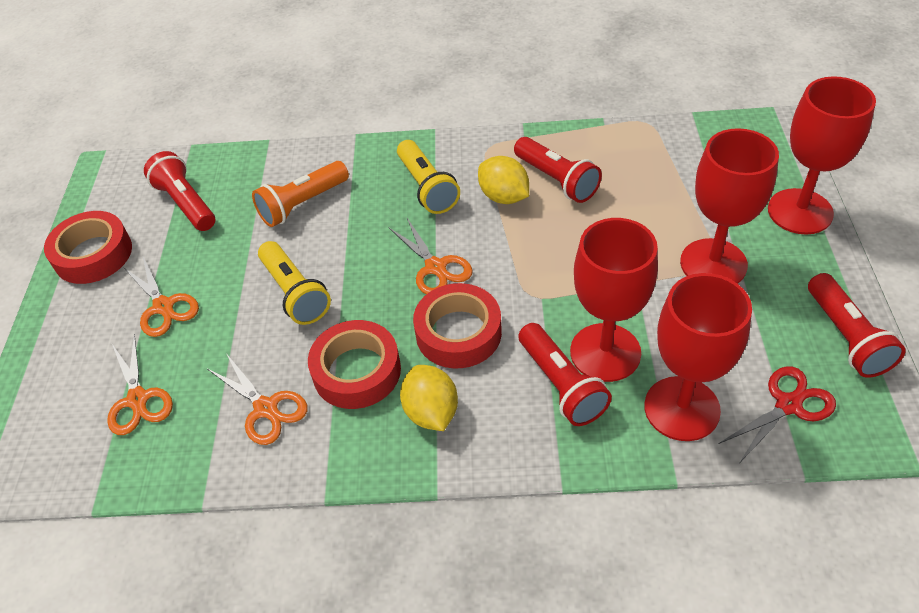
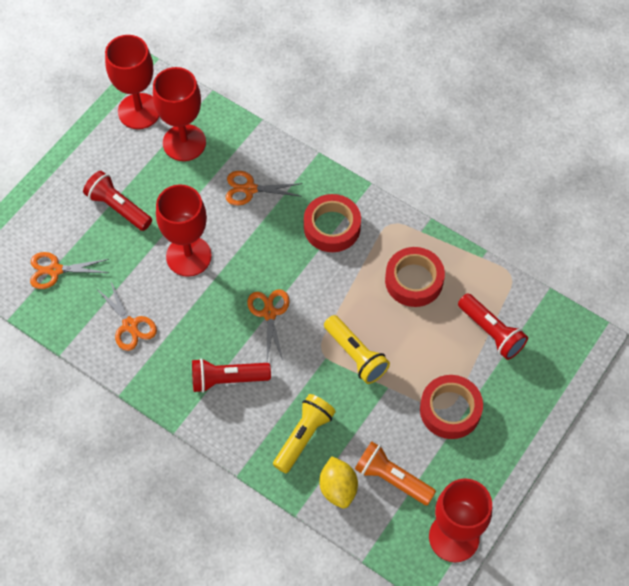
red flashlight: [144,151,215,231] [514,137,602,203] [518,323,612,426] [808,273,906,378] = 4 -> [83,171,152,231] [192,358,271,393] [458,294,528,360] = 3
red scissors: [719,366,836,462] = 1 -> none = 0
yellow lemon: [400,365,458,431] [478,156,529,204] = 2 -> [320,456,358,508] = 1

